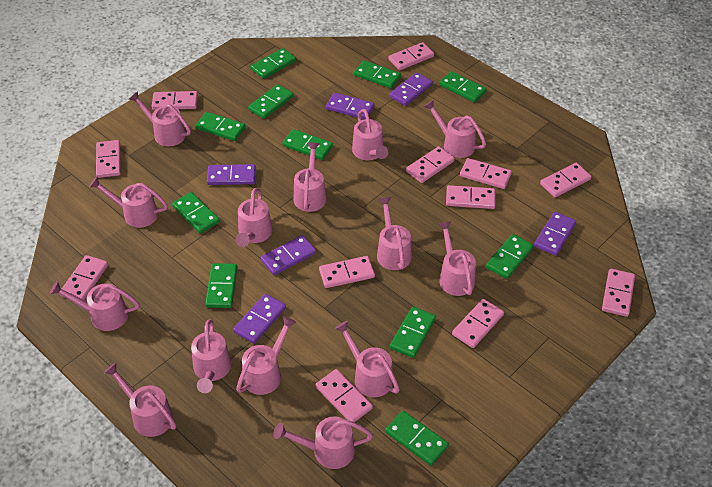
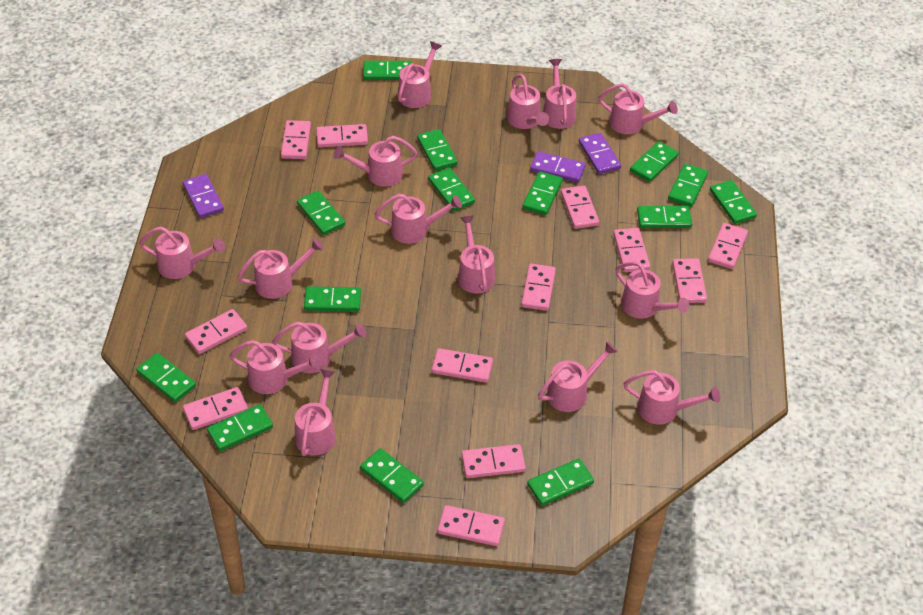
green domino: [172,192,220,233] [196,112,245,141] [205,263,237,308] [248,84,293,119] [250,48,296,79] [282,129,333,160] [354,60,401,88] [385,411,449,465] [390,307,436,358] [439,71,487,102] [486,234,533,279] = 11 -> [136,353,196,402] [207,404,273,451] [297,191,345,235] [304,286,361,312] [360,448,424,503] [363,61,412,80] [417,129,458,171] [428,168,475,211] [522,171,563,215] [527,459,594,506] [630,141,679,182] [637,206,692,228] [668,164,708,207] [710,180,757,224] = 14
pink watering can: [50,281,139,331] [89,177,168,228] [103,363,176,437] [129,91,191,146] [191,319,231,393] [236,188,273,247] [236,316,297,395] [273,416,373,469] [293,142,326,212] [334,321,400,397] [352,109,388,160] [377,197,412,270] [423,99,486,158] [438,221,476,296] = 14 -> [139,226,225,279] [229,340,321,394] [237,238,324,299] [272,322,366,373] [295,369,336,456] [334,136,418,187] [374,194,462,244] [398,41,442,108] [458,215,495,294] [507,74,549,129] [538,341,618,412] [543,59,576,129] [598,83,678,134] [615,261,689,318] [623,370,720,425] = 15
purple domino: [207,164,256,185] [233,294,286,344] [261,235,316,275] [326,93,374,119] [389,72,433,106] [534,212,576,256] = 6 -> [183,174,224,218] [530,151,586,183] [579,133,621,174] = 3

